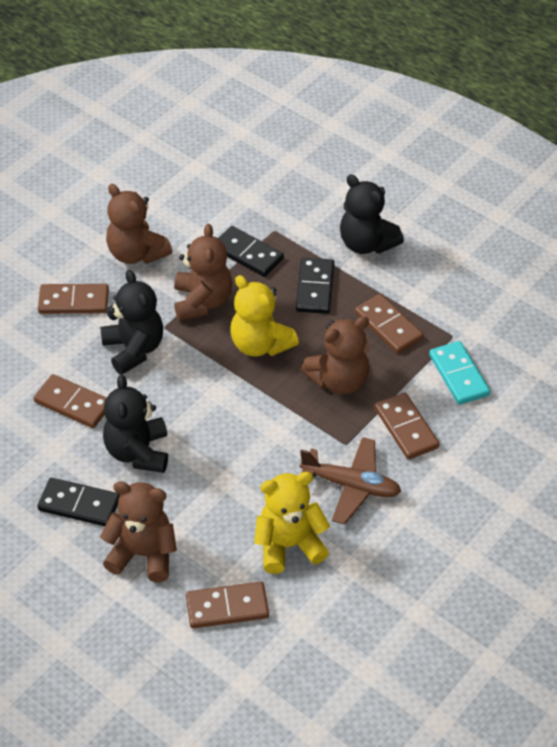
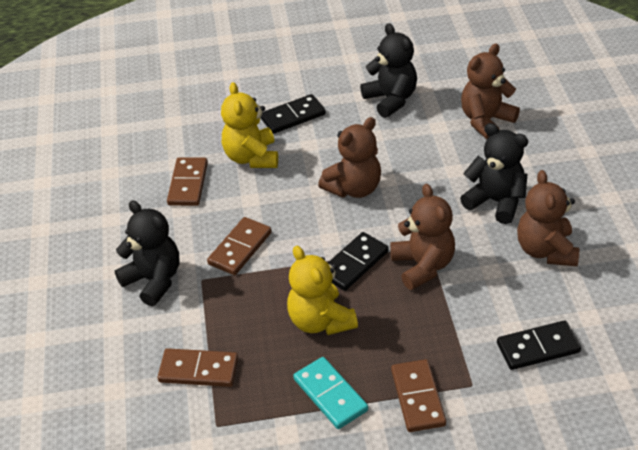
brown domino: [34,374,107,428] [38,284,109,314] [186,582,269,629] [355,294,424,354] [375,392,439,460] = 5 -> [158,348,238,387] [167,157,208,206] [207,217,272,275] [391,359,446,432] = 4
brown plane: [300,437,401,525] = 1 -> none = 0

